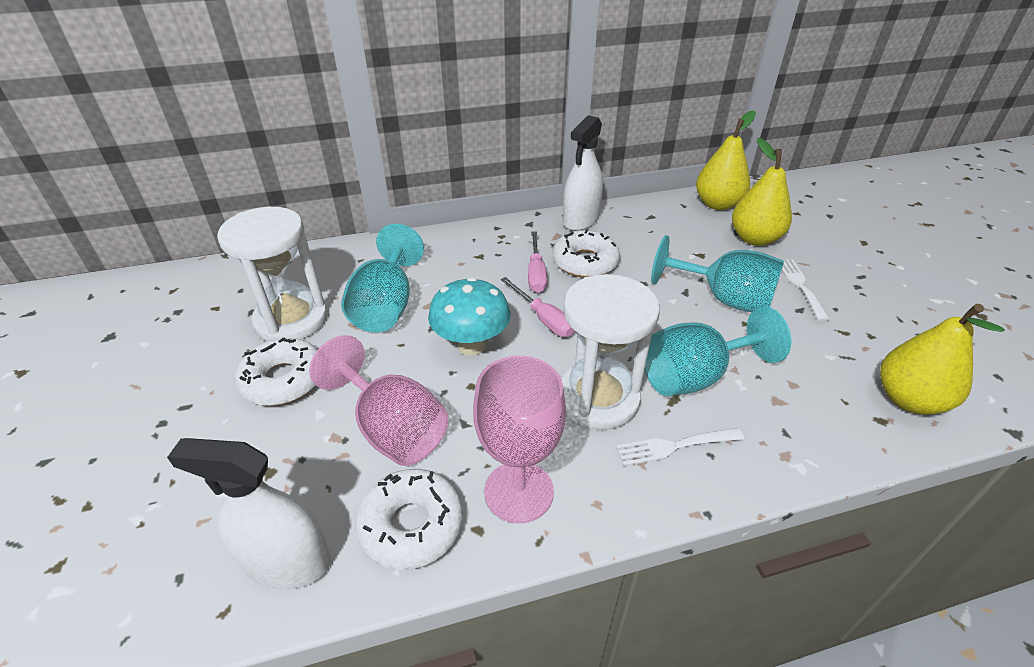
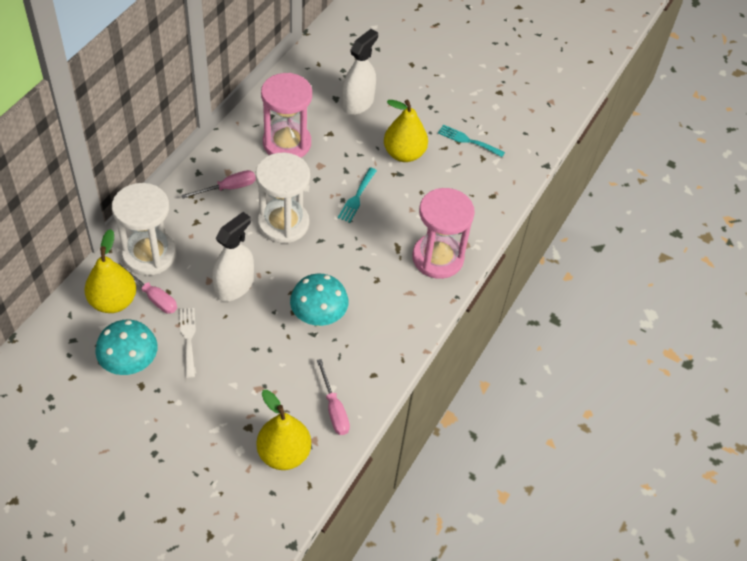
pink goblet: [309,335,449,466] [473,355,566,523] = 2 -> none = 0
pink hourglass: none = 0 -> [261,73,312,158] [412,188,475,279] = 2
pink screwdriver: [501,277,575,337] [528,232,547,293] = 2 -> [118,263,177,314] [181,170,256,199] [317,359,350,435] = 3
turquoise fork: none = 0 -> [338,167,377,223] [438,125,505,157] = 2
turquoise goblet: [341,224,424,332] [645,307,791,396] [651,235,784,312] = 3 -> none = 0
turquoise mushroom: [428,277,510,356] = 1 -> [95,319,158,375] [290,274,348,326] = 2
white donut: [234,338,318,406] [355,469,463,570] [552,229,620,278] = 3 -> none = 0
white fork: [616,428,744,466] [782,259,830,321] = 2 -> [180,308,196,378] = 1

